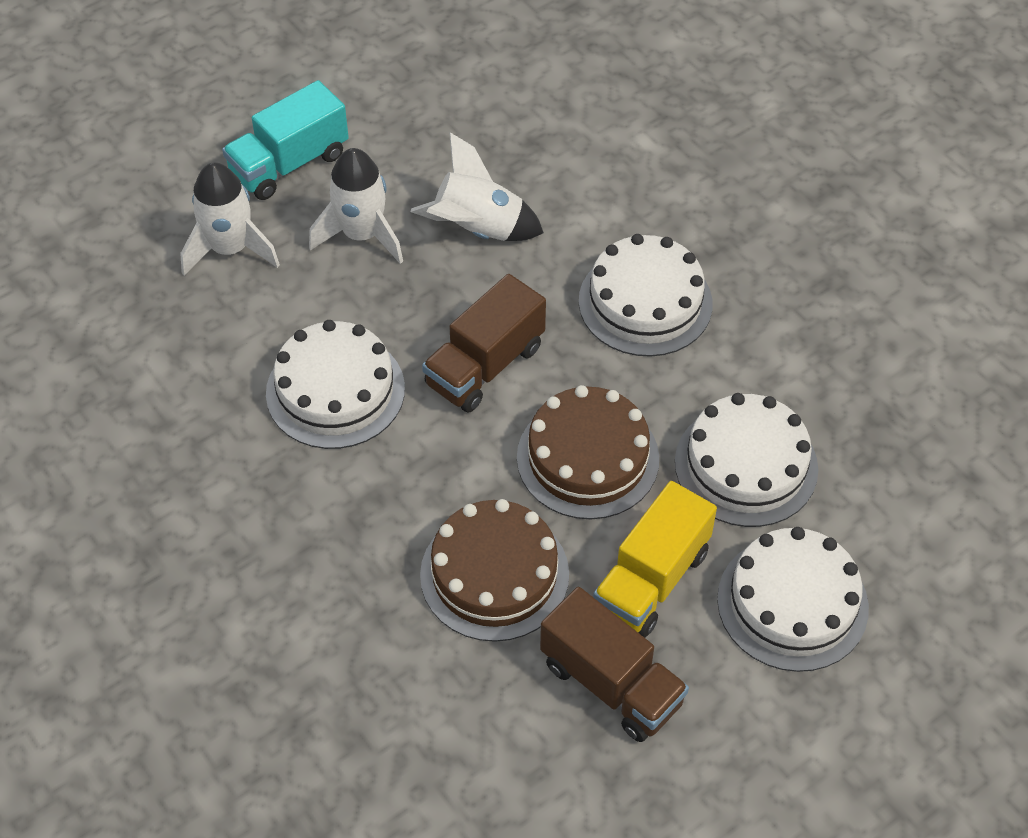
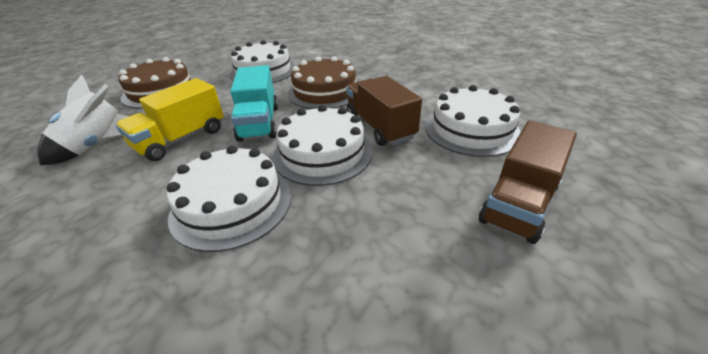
white rocket: [180,162,280,275] [309,148,403,264] [410,132,544,241] = 3 -> [38,75,129,165] = 1

